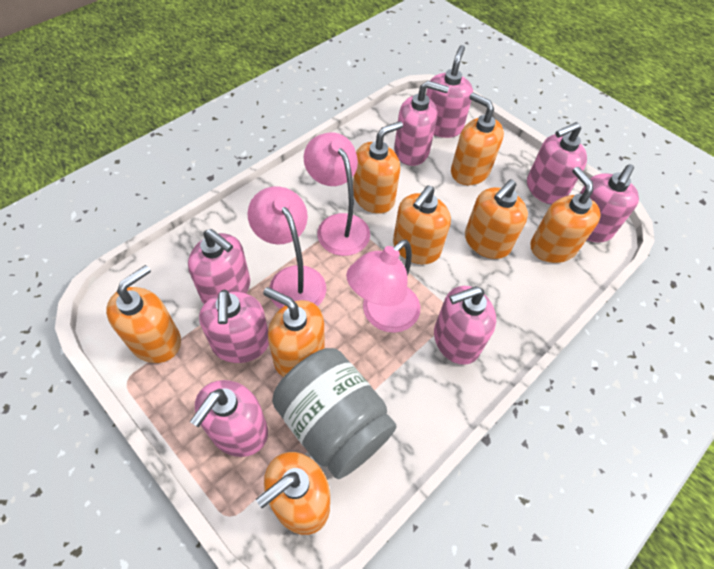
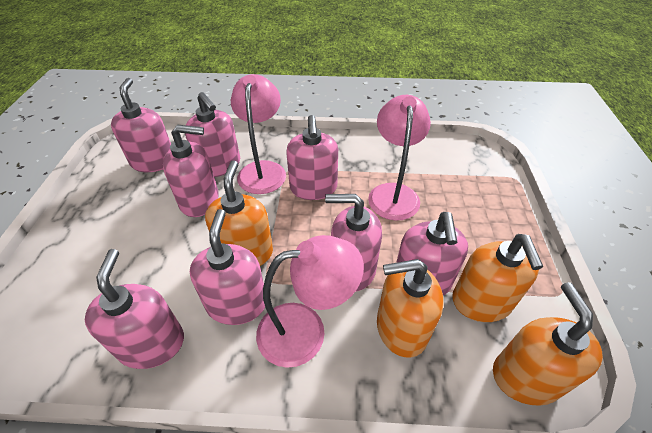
grey jar: [272,348,397,479] = 1 -> none = 0
orange soap dispenser: [106,265,181,363] [256,452,330,535] [263,287,325,377] [353,121,403,214] [393,185,451,264] [451,93,504,185] [465,179,528,259] [530,167,601,263] = 8 -> [205,160,273,266] [377,259,444,358] [452,234,544,322] [493,282,603,406] = 4

